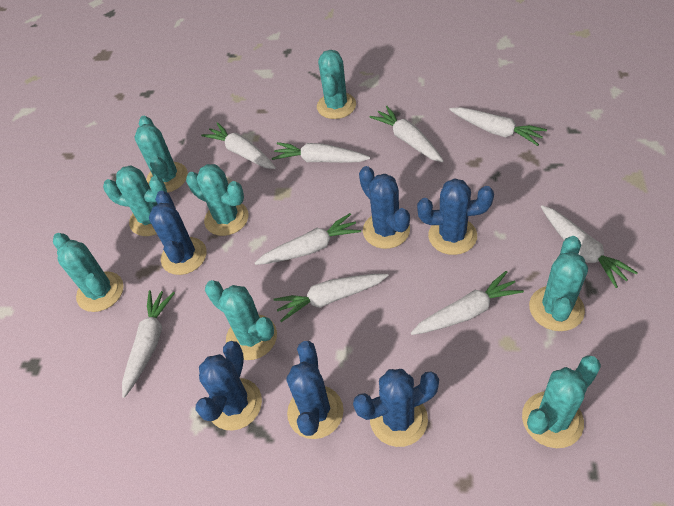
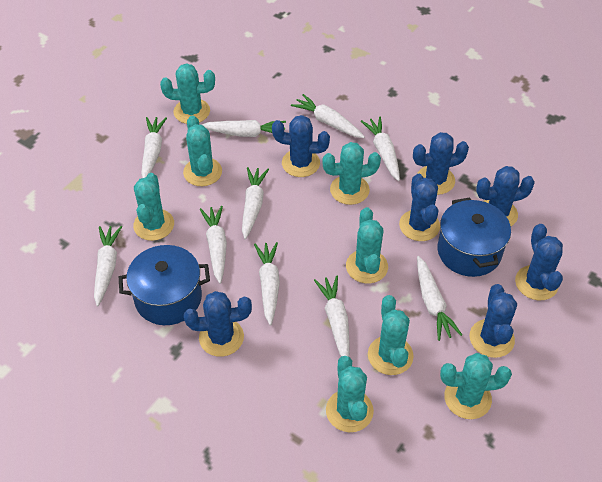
blue cactus: [149,191,207,275] [196,341,262,431] [286,341,344,439] [353,369,439,447] [359,166,410,249] [417,178,494,255] = 6 -> [184,291,252,357] [272,115,330,177] [399,174,440,241] [413,132,469,195] [470,284,517,358] [476,166,535,226] [515,224,563,300] = 7
blue pot: none = 0 -> [119,245,210,325] [437,198,511,277] = 2
white carrot: [122,290,175,398] [201,122,276,169] [255,213,361,265] [272,142,370,163] [273,274,388,322] [370,106,444,162] [411,271,524,335] [449,107,547,146] [541,205,638,288] = 9 -> [94,226,122,306] [141,117,167,178] [200,206,227,284] [201,120,286,137] [242,167,269,239] [254,242,280,326] [291,94,365,138] [314,275,350,357] [361,117,400,181] [417,256,462,341] = 10

